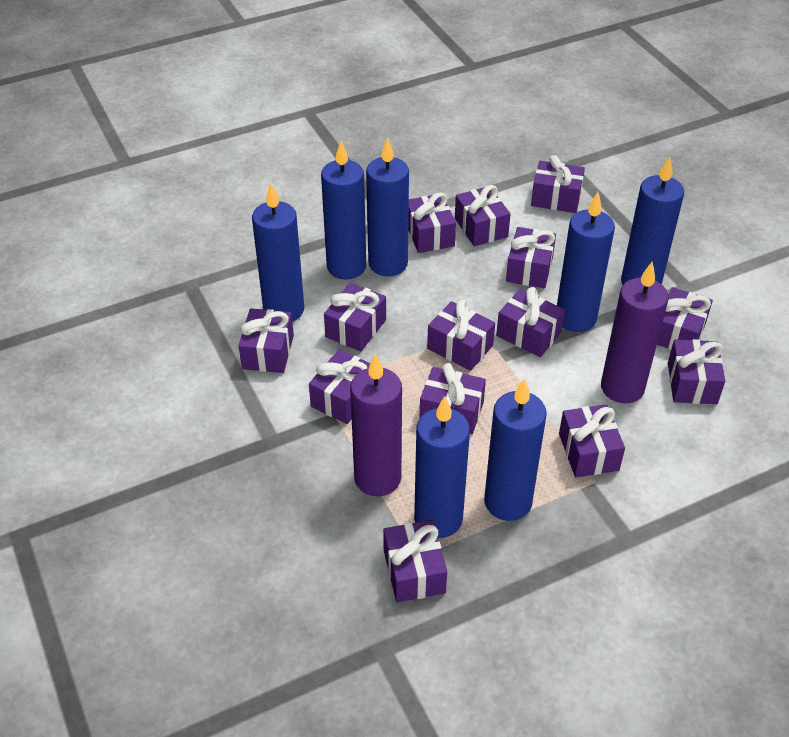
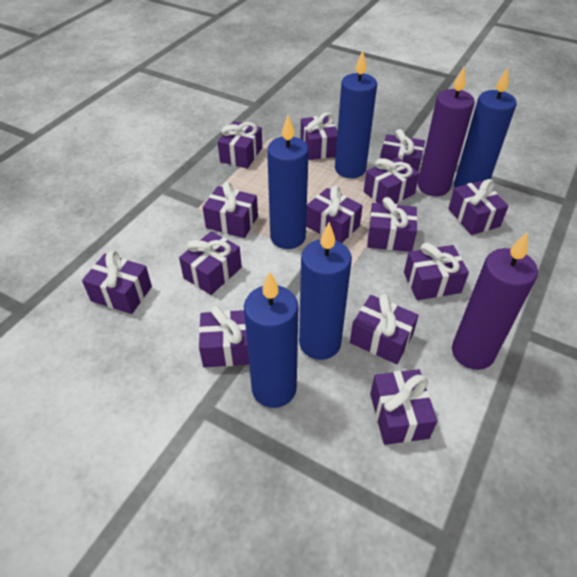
blue candle: [252,183,304,322] [321,141,366,280] [366,137,409,276] [414,396,470,538] [484,378,547,521] [557,192,615,332] [621,157,684,285] = 7 -> [244,271,298,408] [267,115,309,249] [299,222,352,360] [335,50,377,178] [454,68,517,188] = 5

